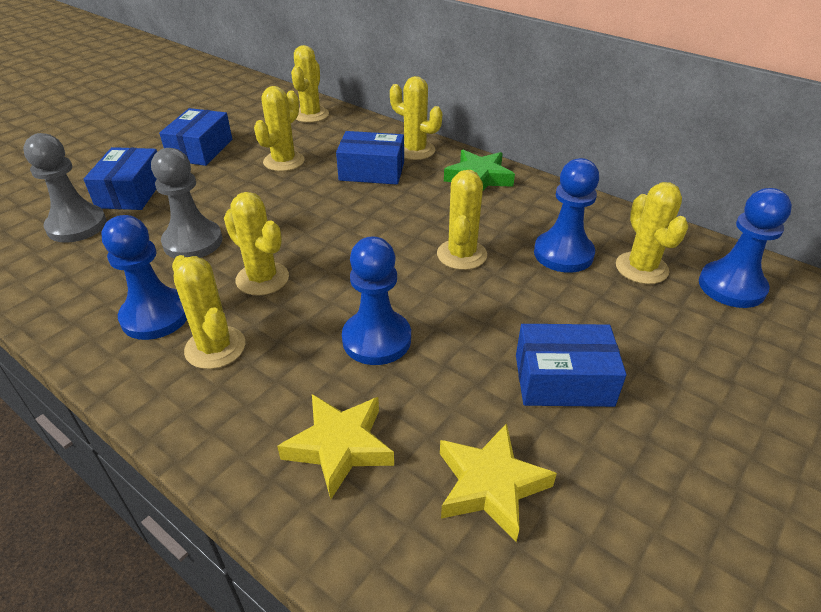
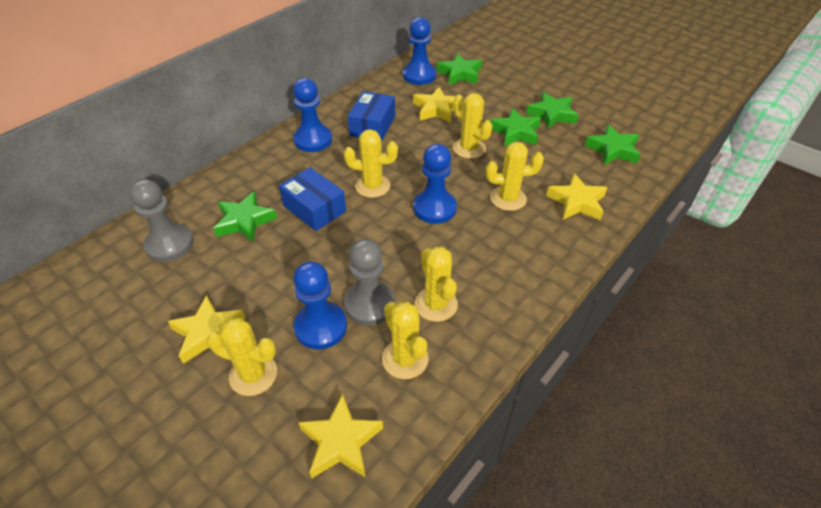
blue box: [83,147,157,210] [159,108,232,166] [336,131,404,185] [516,324,627,407] = 4 -> [279,167,346,231] [348,91,395,141] = 2
green star: [444,150,515,190] = 1 -> [213,191,277,242] [437,53,482,85] [490,108,541,147] [526,92,578,129] [585,124,641,165] = 5
yellow cactus: [172,255,245,369] [224,192,289,296] [254,86,304,171] [291,45,329,123] [390,76,442,160] [437,170,487,270] [616,182,688,284] = 7 -> [207,318,277,396] [344,129,398,198] [382,302,429,379] [415,247,458,322] [453,93,492,159] [486,142,544,211] = 6
yellow star: [277,394,394,500] [440,423,557,542] = 2 -> [167,295,246,364] [298,394,383,478] [413,87,456,123] [546,173,608,220] = 4

